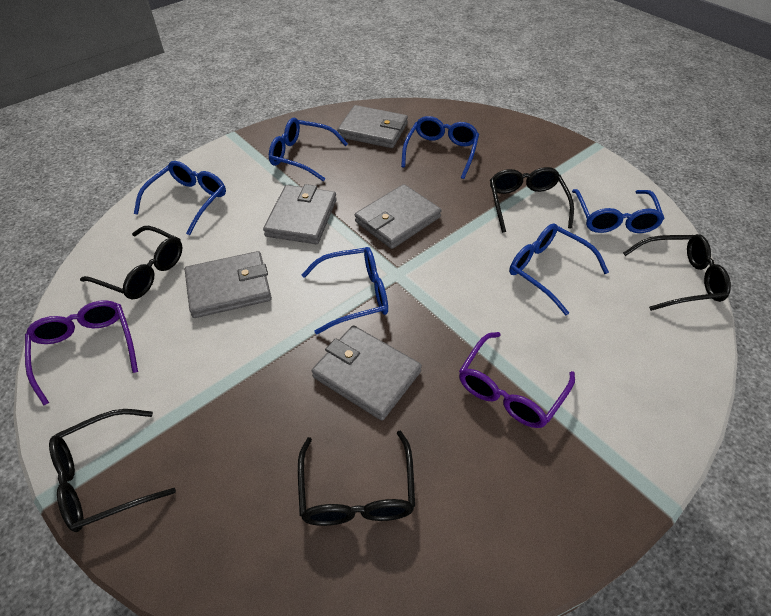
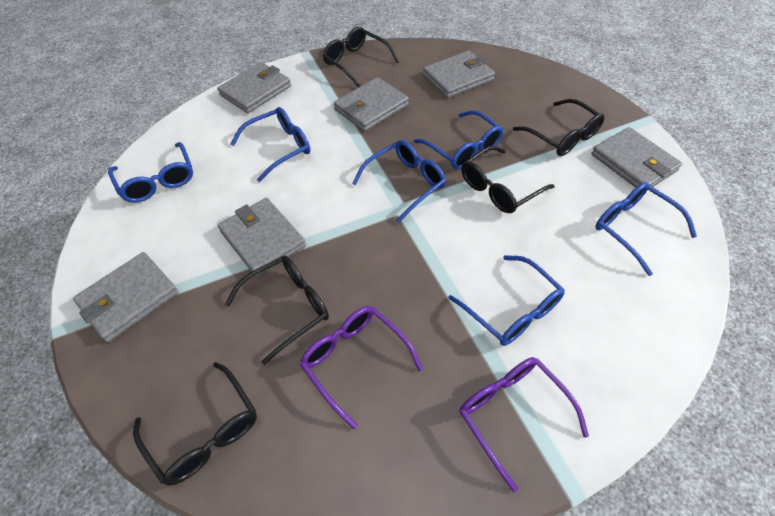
grey wallet: [185,251,272,318] [263,184,337,244] [311,325,422,421] [337,105,408,148] [355,184,441,249] = 5 -> [73,252,179,342] [217,62,291,113] [218,198,306,276] [334,77,409,131] [423,51,495,98] [592,127,682,188] = 6

